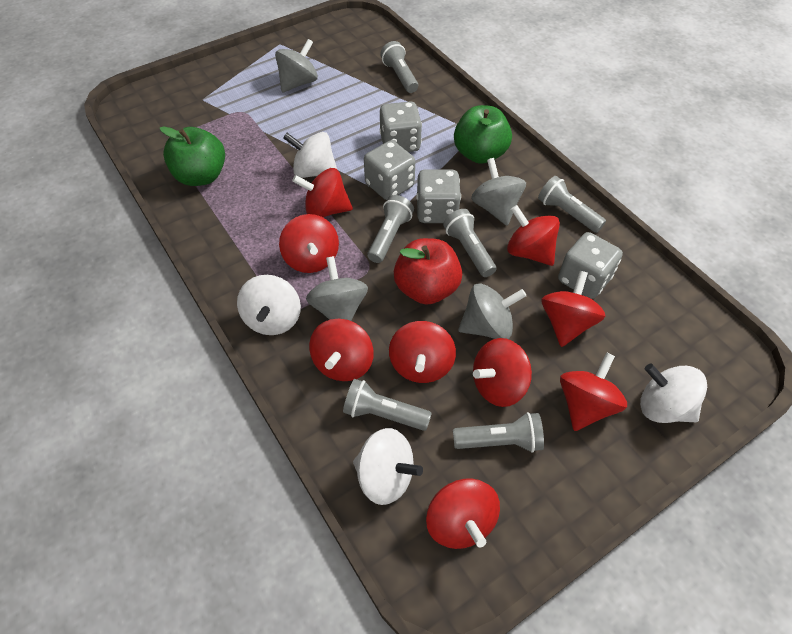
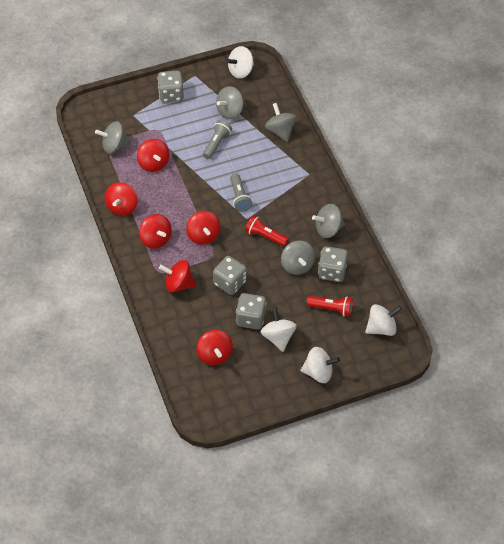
green apple: [160,126,225,186] [454,105,512,164] = 2 -> none = 0
grey flashlight: [343,379,432,431] [367,195,414,263] [380,41,418,93] [443,209,497,277] [453,412,544,453] [538,176,606,233] = 6 -> [203,120,232,159] [230,173,252,212] = 2
grey spinning top: [275,39,318,92] [306,256,368,321] [458,283,526,339] [471,158,526,225] = 4 -> [95,121,131,153] [216,86,244,119] [265,103,296,142] [281,241,315,275] [312,204,345,238] = 5
red apple: [394,238,462,305] = 1 -> none = 0
red flashlight: none = 0 -> [245,215,289,246] [307,296,353,317] = 2
red spinning top: [279,214,339,273] [292,168,353,217] [309,319,374,381] [389,321,456,383] [426,478,500,549] [473,338,532,407] [507,205,560,266] [541,271,605,347] [560,352,627,431] = 9 -> [105,182,138,216] [137,139,169,172] [139,214,172,249] [159,260,196,293] [186,211,221,245] [196,330,233,365] = 6

